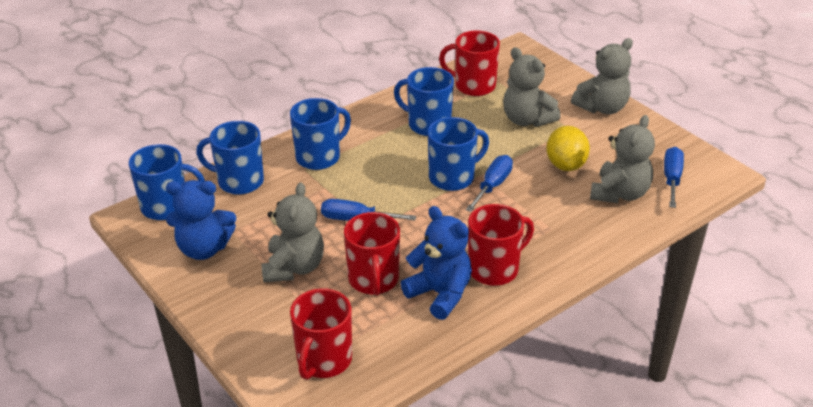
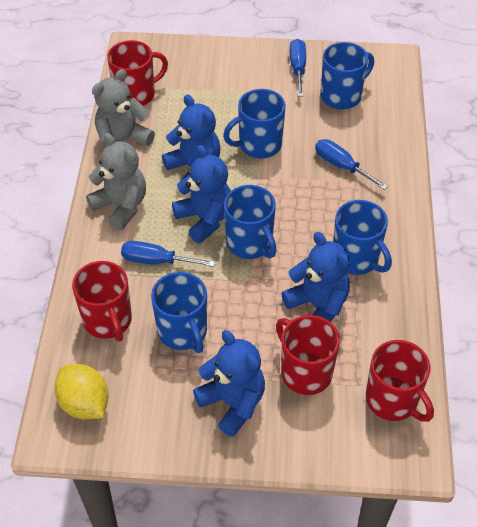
blue teddy bear: [166,180,236,260] [400,206,472,320] = 2 -> [162,95,221,180] [172,145,231,243] [193,330,265,437] [281,232,350,322] = 4
grey teddy bear: [262,182,324,282] [503,47,561,127] [571,38,633,114] [590,115,655,203] = 4 -> [86,133,146,231] [92,69,155,147] = 2

